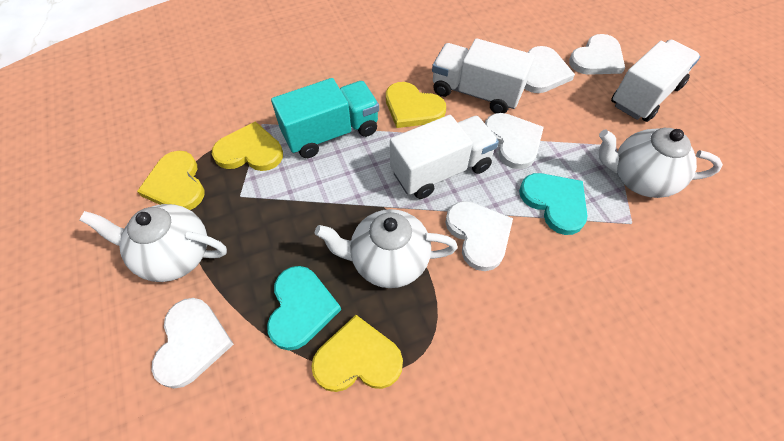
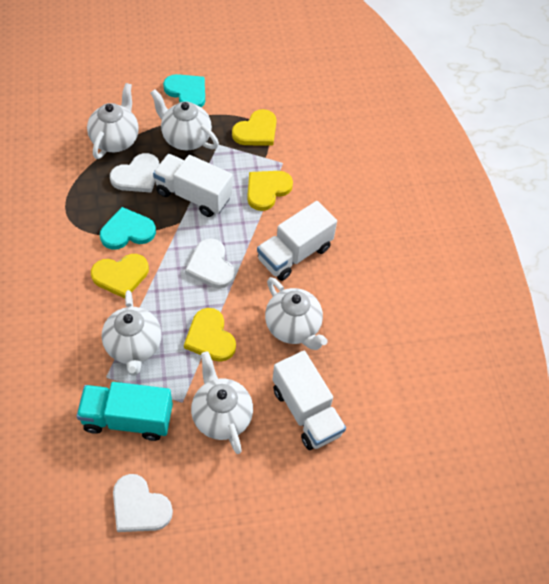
white heart: [151,298,234,389] [445,201,513,271] [485,113,544,169] [524,46,575,93] [569,34,625,75] = 5 -> [110,153,159,193] [113,474,173,532] [185,239,235,288] = 3
white teapot: [79,204,227,282] [315,209,458,288] [599,128,723,198] = 3 -> [87,83,139,159] [102,290,162,376] [151,89,219,150] [191,351,253,454] [265,277,328,350] = 5

